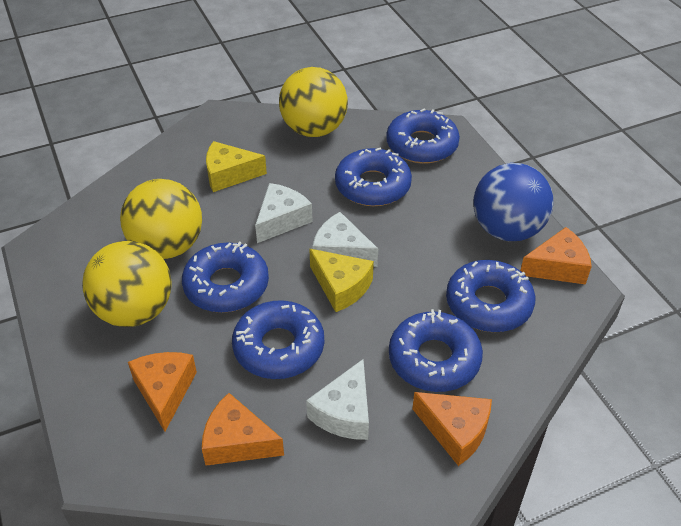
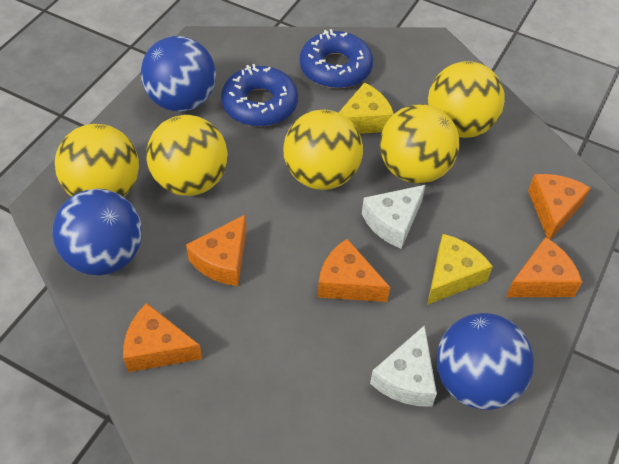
blue ball: [473,163,553,241] = 1 -> [52,189,142,275] [141,36,216,112] [437,313,534,410] = 3
blue donut: [182,242,269,313] [232,300,324,379] [335,147,412,206] [386,108,460,164] [389,309,483,392] [446,260,535,332] = 6 -> [221,64,298,127] [300,29,373,89] = 2
orange cheese: [128,352,197,432] [202,393,284,466] [412,392,492,466] [520,227,592,285] = 4 -> [123,303,202,372] [186,214,247,286] [318,239,390,302] [506,237,582,297] [528,174,591,240] = 5
white cheese: [255,183,313,243] [306,359,369,440] [313,212,378,267] = 3 -> [362,185,426,249] [370,325,437,407] = 2
yellow ball: [82,241,172,327] [120,179,202,259] [279,67,348,137] = 3 -> [55,124,139,197] [147,115,228,196] [283,110,363,190] [380,104,460,184] [428,61,505,138] = 5

